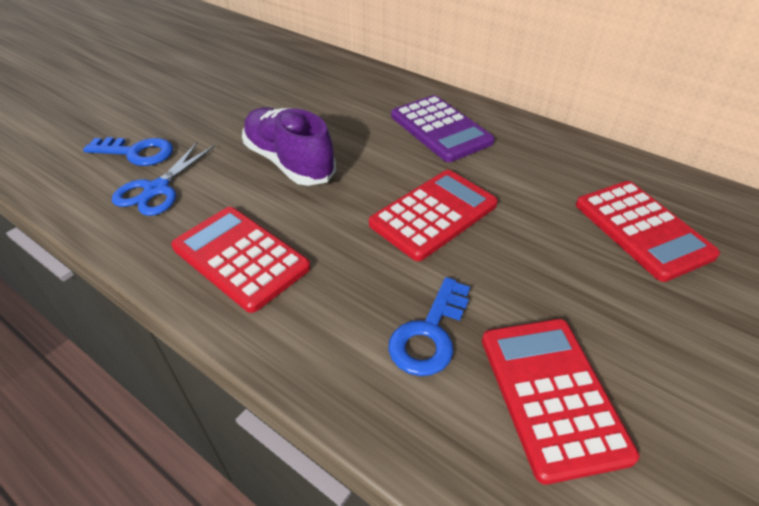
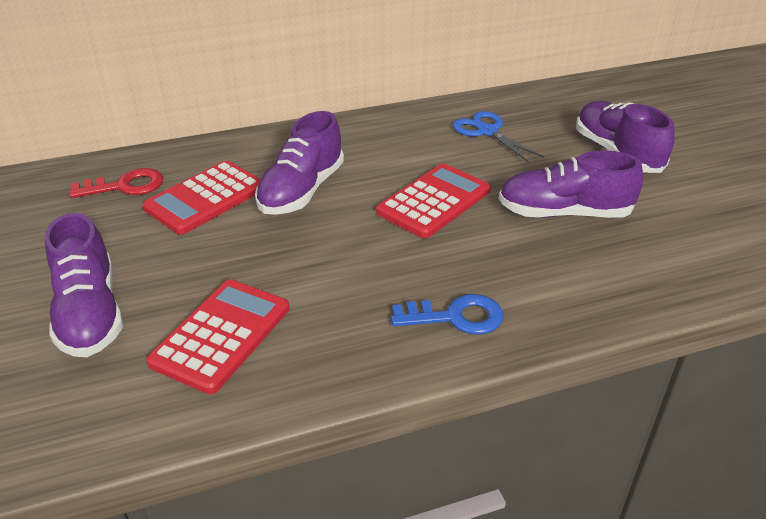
blue key: [83,137,173,166] [388,277,470,376] = 2 -> [391,294,503,335] = 1
purple calculator: [391,95,495,162] = 1 -> none = 0
purple shoe: [242,107,336,186] = 1 -> [45,213,123,357] [255,111,344,215] [499,150,643,218] [576,101,675,173] = 4
red calculator: [171,207,311,313] [369,170,498,261] [482,319,639,484] [576,181,720,282] = 4 -> [142,161,261,235] [146,279,289,394] [376,164,490,238] = 3
red key: none = 0 -> [69,168,163,198] = 1

